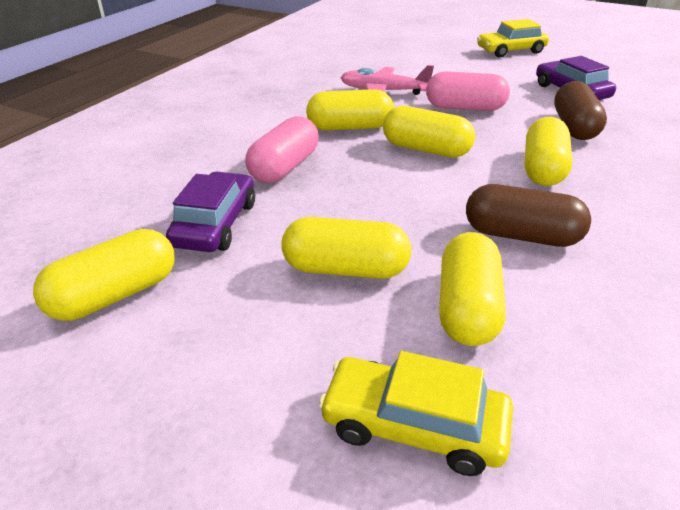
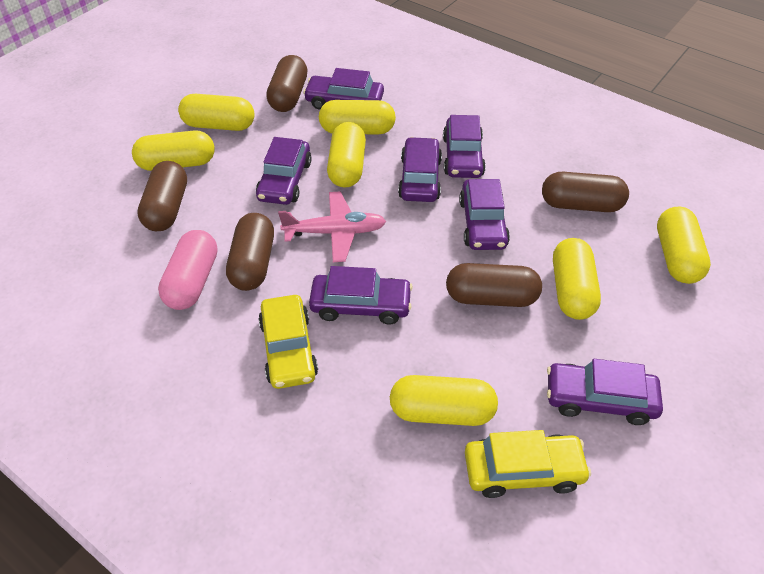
brown capsule: [466,184,591,247] [554,81,607,140] = 2 -> [137,161,187,231] [226,213,274,291] [266,55,308,112] [446,263,542,307] [542,172,629,212] = 5
pink capsule: [245,116,319,183] [426,71,510,111] = 2 -> [158,230,217,310] = 1
purple car: [166,171,255,252] [536,56,616,100] = 2 -> [256,137,312,205] [303,68,384,109] [309,266,413,325] [398,137,442,202] [443,115,486,178] [459,179,510,250] [547,359,663,425] = 7
yellow capsule: [33,229,175,321] [281,217,411,279] [306,89,394,130] [383,106,475,158] [439,232,506,346] [524,117,572,186] = 6 -> [132,130,215,171] [178,94,255,131] [319,100,396,134] [327,122,366,188] [390,375,498,426] [553,238,601,320] [657,207,711,284] = 7

